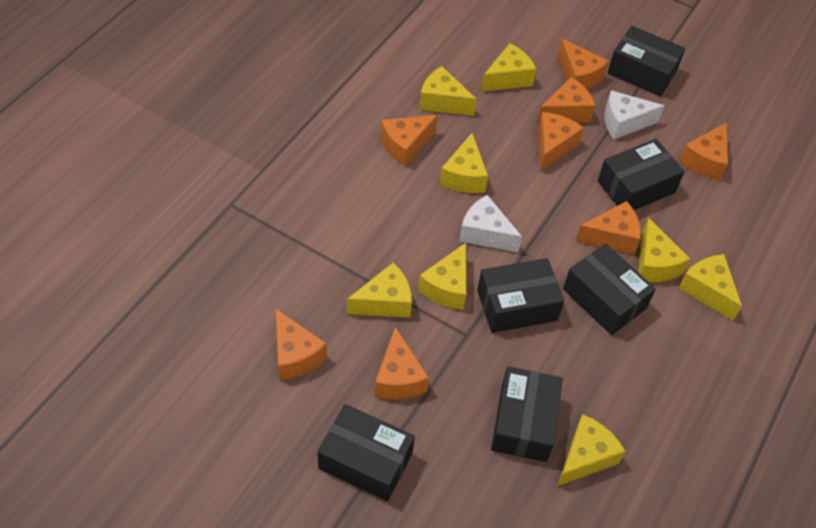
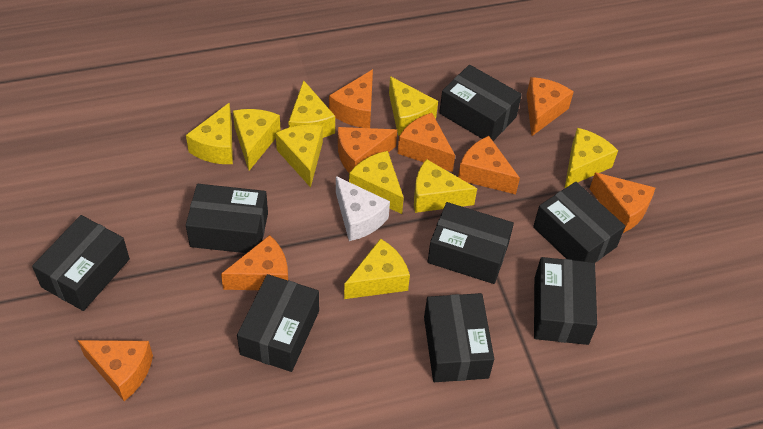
black box: [318,404,415,501] [477,258,564,333] [491,366,563,462] [563,243,656,335] [598,139,685,210] [608,26,685,96] = 6 -> [32,215,130,311] [186,184,268,253] [237,274,319,372] [424,293,494,382] [427,202,514,284] [439,65,522,141] [533,182,625,263] [534,257,597,345] = 8
white cheese: [459,195,522,252] [604,90,664,139] = 2 -> [336,176,390,241] = 1
yellow cheese: [347,263,412,318] [418,243,466,310] [419,66,476,116] [440,133,488,193] [481,43,536,92] [558,414,626,486] [638,218,690,282] [679,254,742,321] = 8 -> [186,103,233,164] [233,109,281,171] [276,125,323,188] [289,80,335,138] [344,238,410,299] [349,151,404,214] [389,76,438,136] [414,159,477,213] [565,128,618,188] = 9

